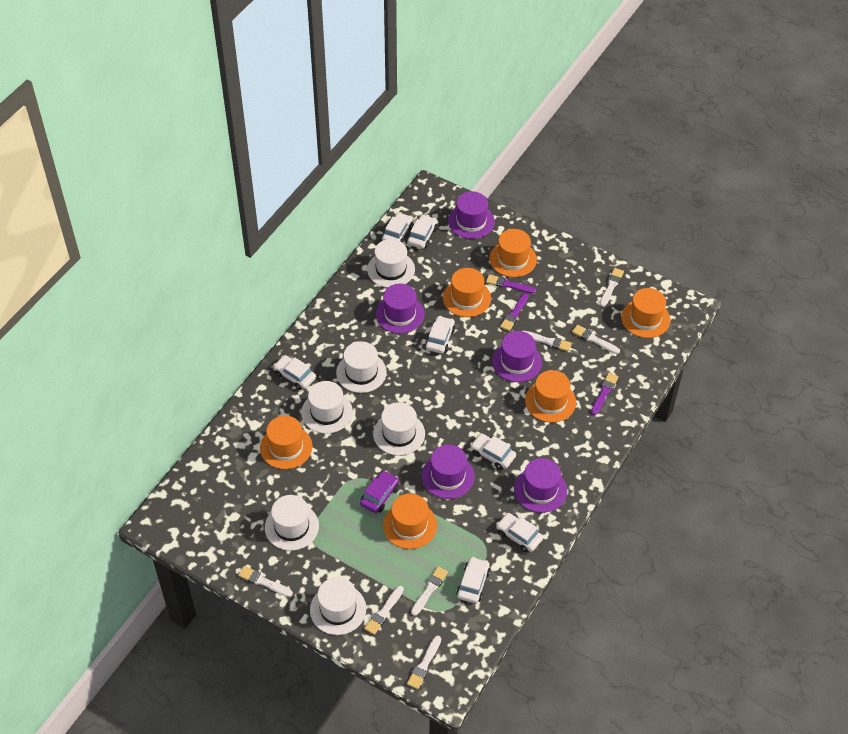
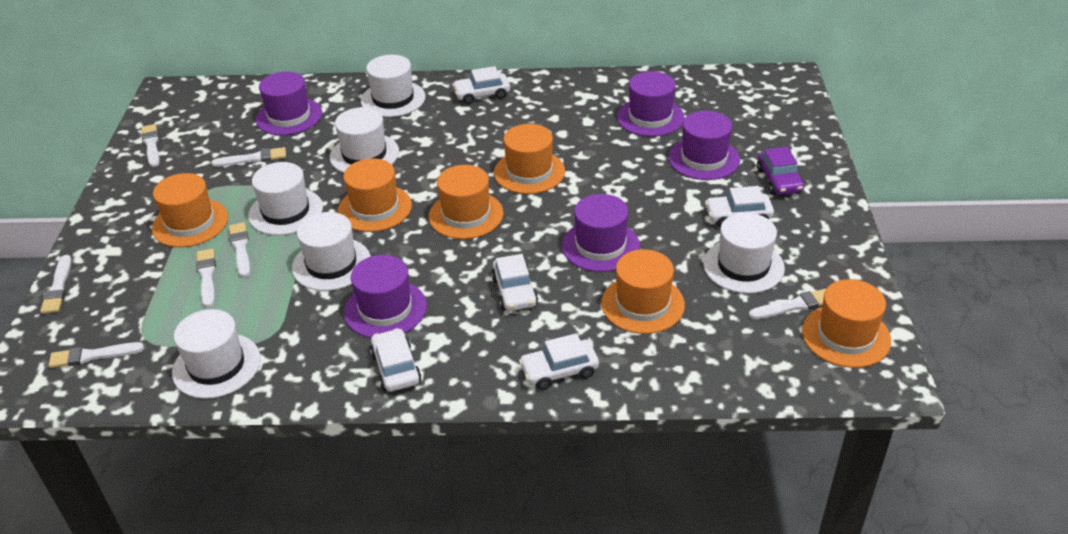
purple brush: [486,274,536,294] [500,293,529,331] [591,373,618,415] = 3 -> none = 0
white car: [273,355,316,390] [382,212,413,243] [407,214,437,249] [425,316,455,354] [456,557,490,603] [470,433,516,470] [496,513,543,553] = 7 -> [370,328,421,392] [452,66,510,104] [491,254,538,311] [519,333,599,390] [705,186,774,228] = 5

